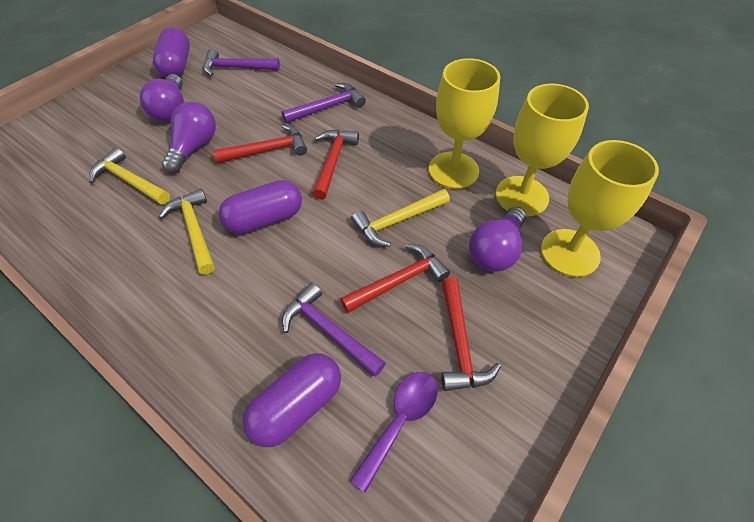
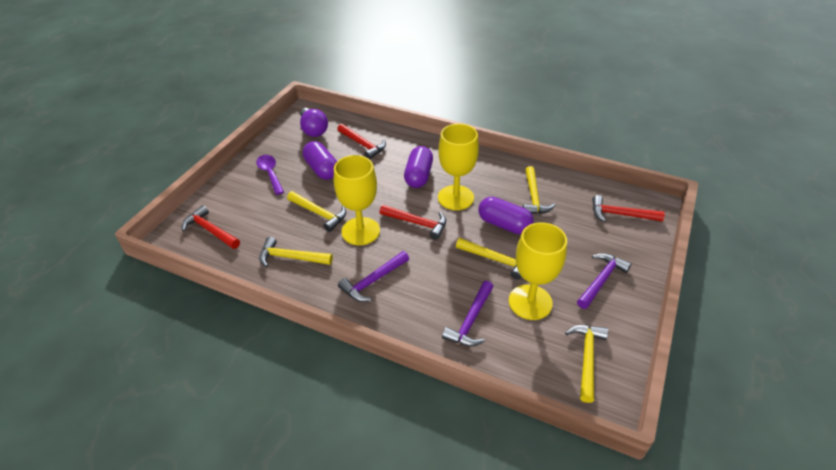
purple light bulb: [140,74,184,121] [162,102,216,174] [469,207,526,272] = 3 -> [300,108,328,137] = 1
yellow hammer: [89,147,170,205] [159,189,215,274] [351,189,450,247] = 3 -> [259,237,333,267] [287,191,346,232] [456,238,522,280] [523,166,556,214] [565,325,608,403] = 5

